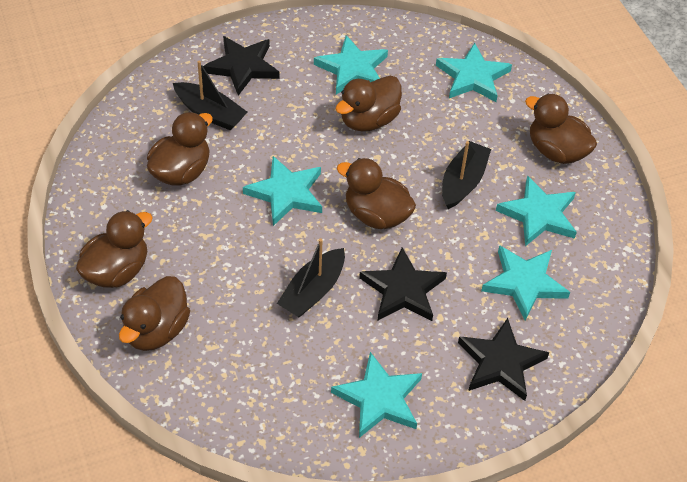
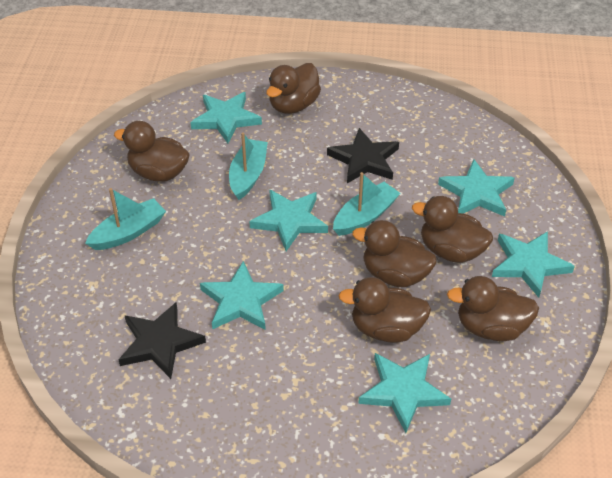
black boat: [173,60,247,130] [277,239,345,317] [442,141,491,209] = 3 -> none = 0
black star: [203,36,280,96] [359,247,447,321] [458,318,549,401] = 3 -> [118,302,206,379] [327,128,399,183] = 2
turquoise boat: none = 0 -> [85,188,166,250] [229,132,268,200] [333,172,400,236] = 3

